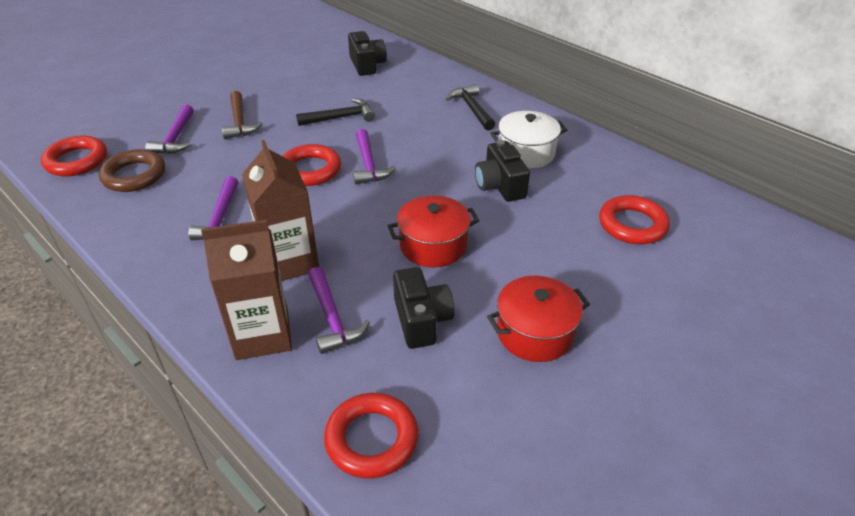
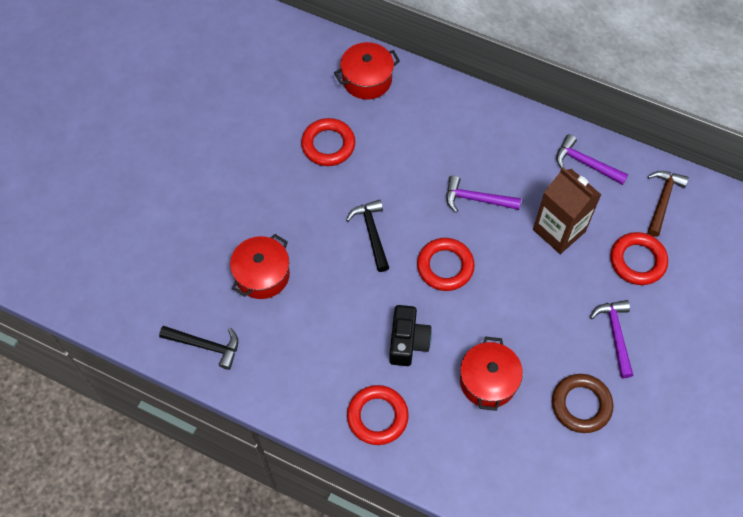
black camera: [348,31,387,76] [393,267,454,349] [475,140,530,202] = 3 -> [389,305,432,366] = 1
brown carton: [201,220,292,360] [242,140,319,281] = 2 -> [533,167,601,254] = 1
purple hammer: [146,105,194,154] [189,176,238,240] [308,267,370,354] [353,129,396,185] = 4 -> [446,175,521,213] [556,134,628,185] [590,300,634,378] = 3
red pot: [387,196,480,267] [487,276,590,362] = 2 -> [230,234,290,299] [334,42,400,100] [460,336,523,411] = 3
white pot: [490,111,567,168] = 1 -> none = 0

